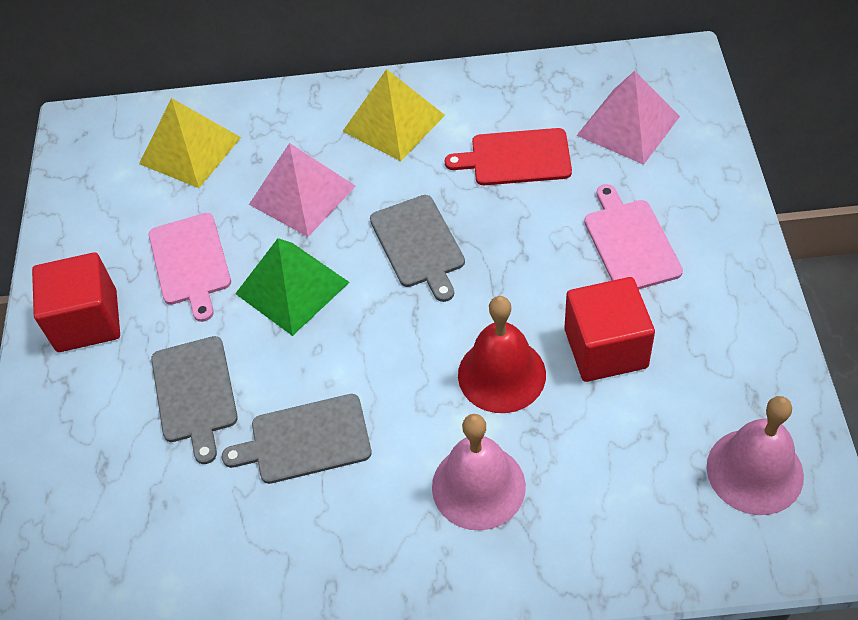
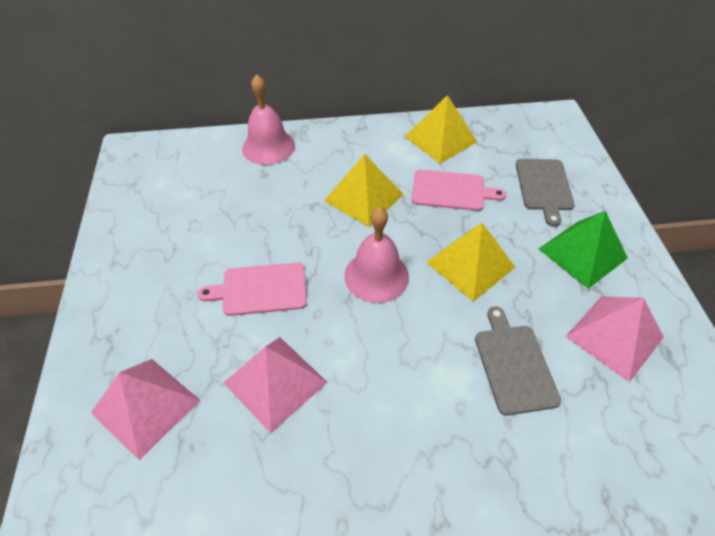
grey cutting board: [151,336,238,464] [222,394,372,484] [370,195,465,302] = 3 -> [475,307,561,416] [516,159,575,227] = 2
pink pyramid: [249,143,356,237] [577,71,680,165] = 2 -> [91,359,200,460] [224,337,327,433] [565,296,664,382] = 3
red bell: [458,296,546,413] = 1 -> none = 0
red cube: [32,252,120,352] [565,277,655,382] = 2 -> none = 0
red cutting board: [445,128,572,185] = 1 -> none = 0
yellow pyramid: [139,98,241,188] [342,69,445,161] = 2 -> [324,154,404,227] [404,95,477,164] [426,223,516,302] = 3

